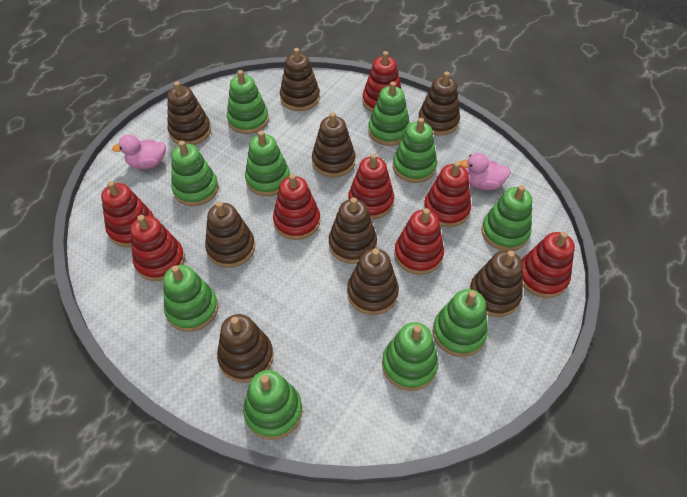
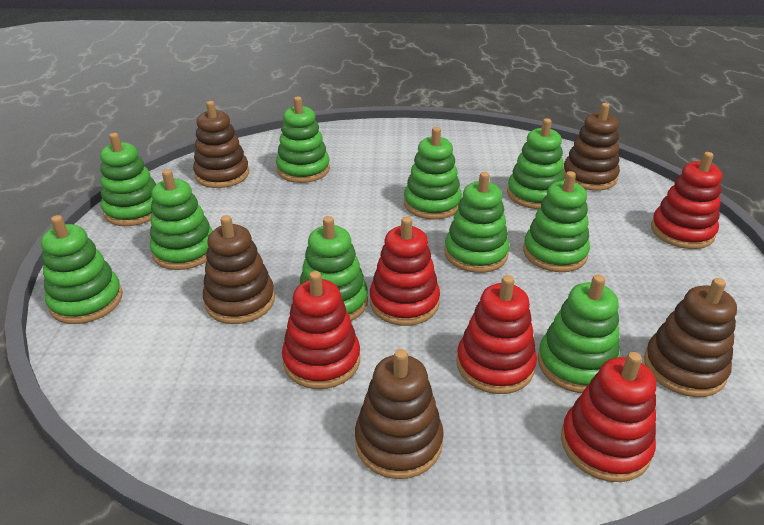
brown stacking toy: [167,81,211,145] [205,201,255,268] [217,314,274,382] [280,48,320,111] [312,112,355,177] [329,197,377,264] [347,248,399,315] [418,72,460,136] [469,250,523,317] = 9 -> [193,101,249,188] [203,215,275,324] [355,349,444,479] [563,103,620,191] [644,278,737,397] = 5
pink duck: [112,134,166,169] [459,153,511,190] = 2 -> none = 0
red stacking toy: [101,181,154,247] [130,215,185,281] [273,174,320,240] [348,154,394,219] [363,51,401,112] [394,208,444,275] [424,161,471,227] [522,232,575,298] = 8 -> [282,271,360,389] [370,217,440,326] [456,275,537,394] [561,352,656,482] [651,152,722,249] = 5

